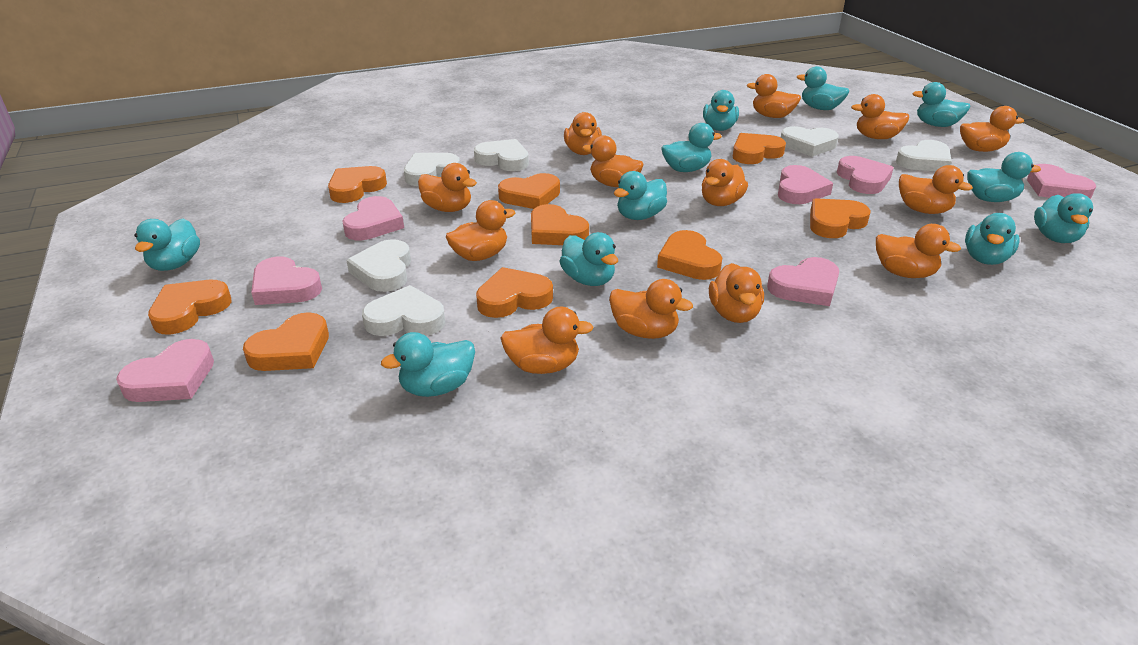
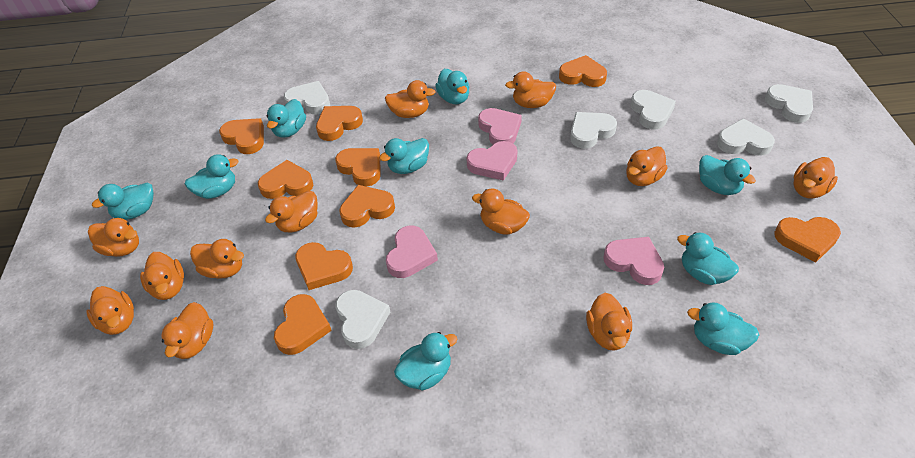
orange duck: [418,163,477,212] [446,200,515,261] [501,306,594,374] [564,112,602,155] [582,135,643,187] [609,279,693,339] [702,159,748,206] [709,263,764,323] [747,74,801,118] [851,94,909,139] [876,224,961,278] [899,165,973,214] [960,106,1024,152] = 13 -> [86,286,134,335] [88,218,139,257] [140,252,184,300] [161,302,213,359] [190,239,244,279] [265,191,318,233] [385,80,436,118] [472,188,530,235] [505,71,556,108] [586,293,632,351] [626,146,668,186] [793,157,838,199] = 12
pink heart: [116,339,214,402] [251,256,322,305] [342,196,404,240] [767,257,839,306] [778,165,833,204] [837,156,894,194] [1027,164,1096,199] = 7 -> [386,226,438,278] [467,141,517,181] [478,108,522,144] [604,237,664,285] = 4
turquoise duck: [135,219,200,271] [381,332,475,397] [559,232,618,286] [614,171,667,220] [661,123,722,172] [703,90,739,131] [797,66,849,110] [912,82,970,127] [965,213,1020,265] [967,152,1041,202] [1034,193,1093,243] = 11 -> [92,182,154,220] [184,154,238,199] [266,99,306,138] [379,138,429,174] [394,332,458,391] [435,69,470,104] [677,232,739,285] [687,302,759,355] [699,155,756,195] = 9

